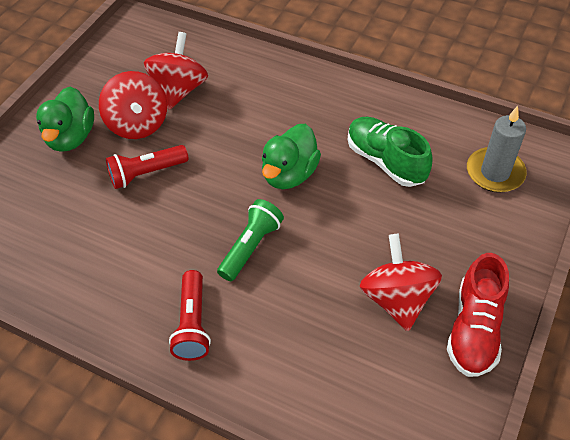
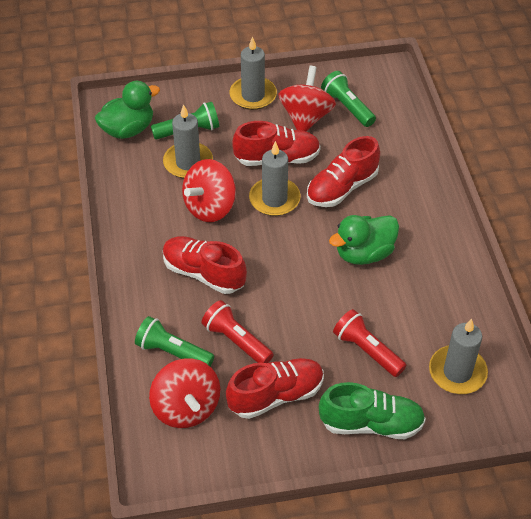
green flashlight: [217,199,284,281] = 1 -> [135,316,214,366] [151,102,219,139] [321,71,376,127] = 3
grey candle: [467,106,527,193] = 1 -> [163,104,213,179] [229,36,277,110] [249,141,301,216] [429,319,488,394] = 4
red shoe: [447,253,509,377] = 1 -> [163,236,247,294] [226,358,324,419] [232,121,321,166] [307,136,380,207] = 4

